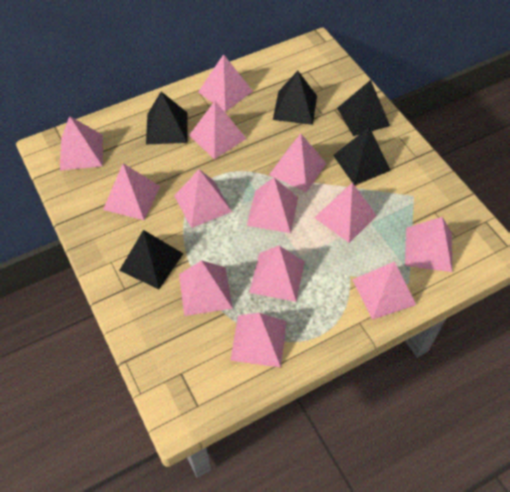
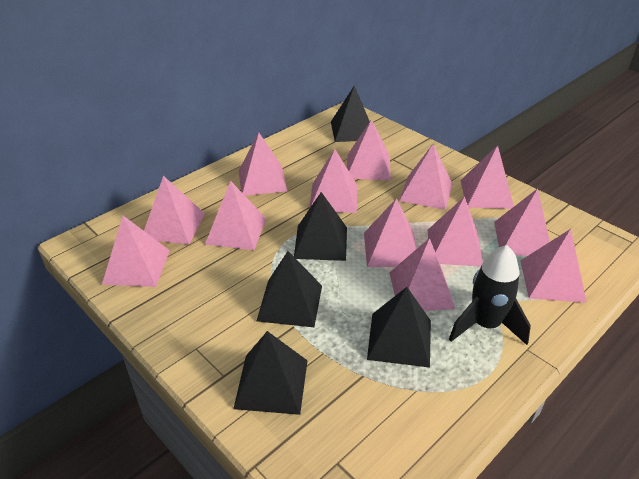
black rocket: none = 0 -> [449,245,531,345] = 1

